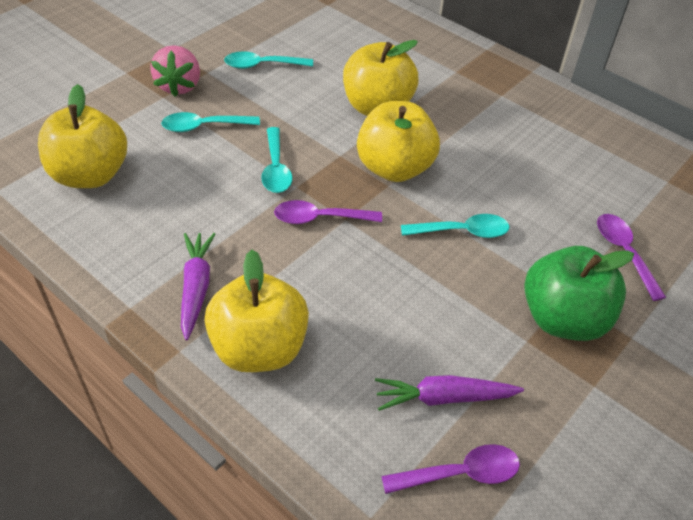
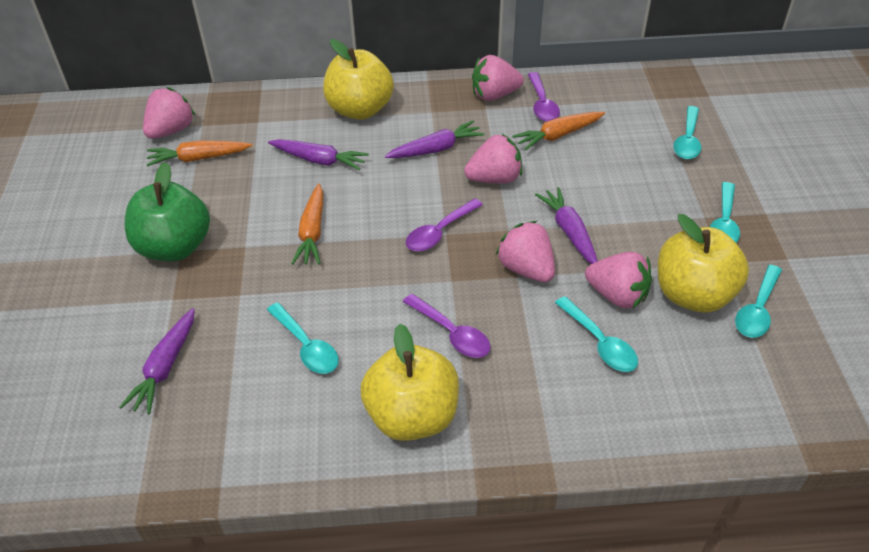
orange carrot: none = 0 -> [146,141,253,166] [291,184,323,265] [512,112,605,151] = 3
pink strawberry: [150,45,200,97] = 1 -> [143,87,195,139] [464,134,522,184] [472,55,524,101] [496,221,555,282] [585,252,652,308] = 5
purple carrot: [181,233,215,340] [375,375,524,411] = 2 -> [120,308,195,415] [268,139,369,171] [385,121,485,158] [535,187,598,264] = 4
turquoise spoon: [161,112,260,132] [224,51,313,69] [261,127,292,193] [401,214,509,238] = 4 -> [267,302,339,374] [555,296,638,372] [673,106,701,159] [710,182,740,243] [735,265,782,338] = 5
yellow apple: [38,84,127,188] [205,250,309,372] [343,40,419,116] [357,101,440,182] = 4 -> [323,39,394,120] [361,324,459,441] [658,214,749,312] = 3

